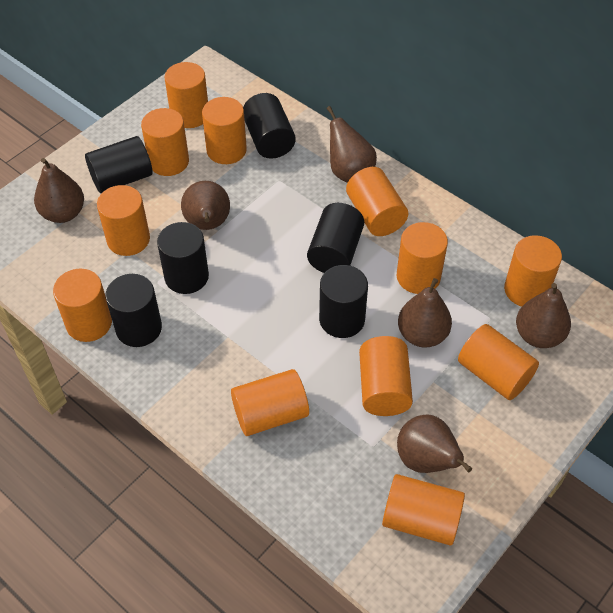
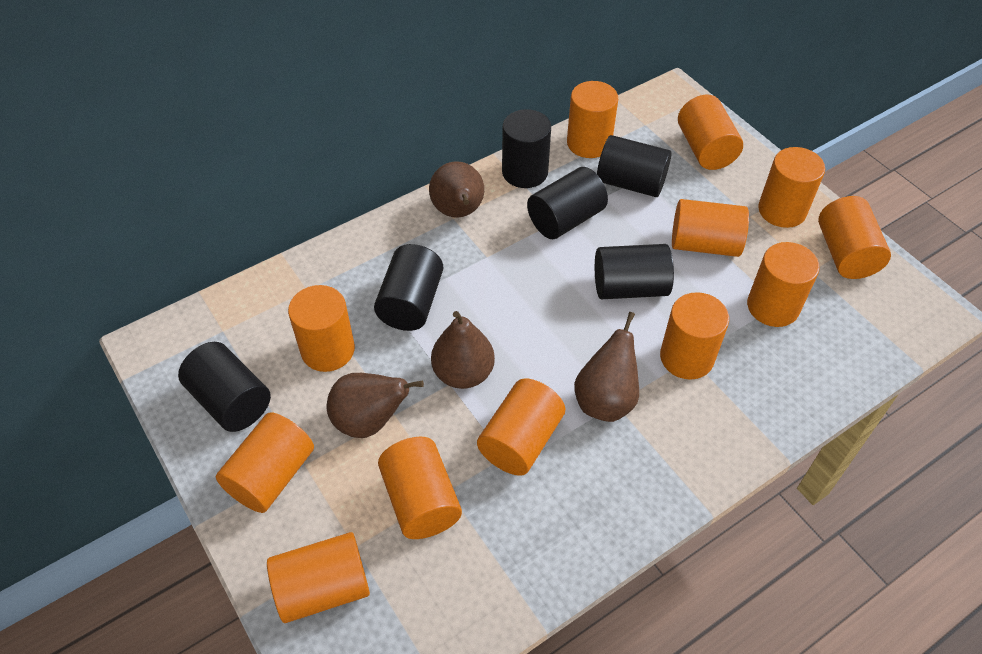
brown pear: [34,158,84,223] [181,181,230,230] [327,106,377,183] [397,415,472,473] [398,278,452,348] [516,283,571,348] = 6 -> [327,373,424,438] [429,161,484,218] [431,311,495,389] [574,312,639,422] = 4

